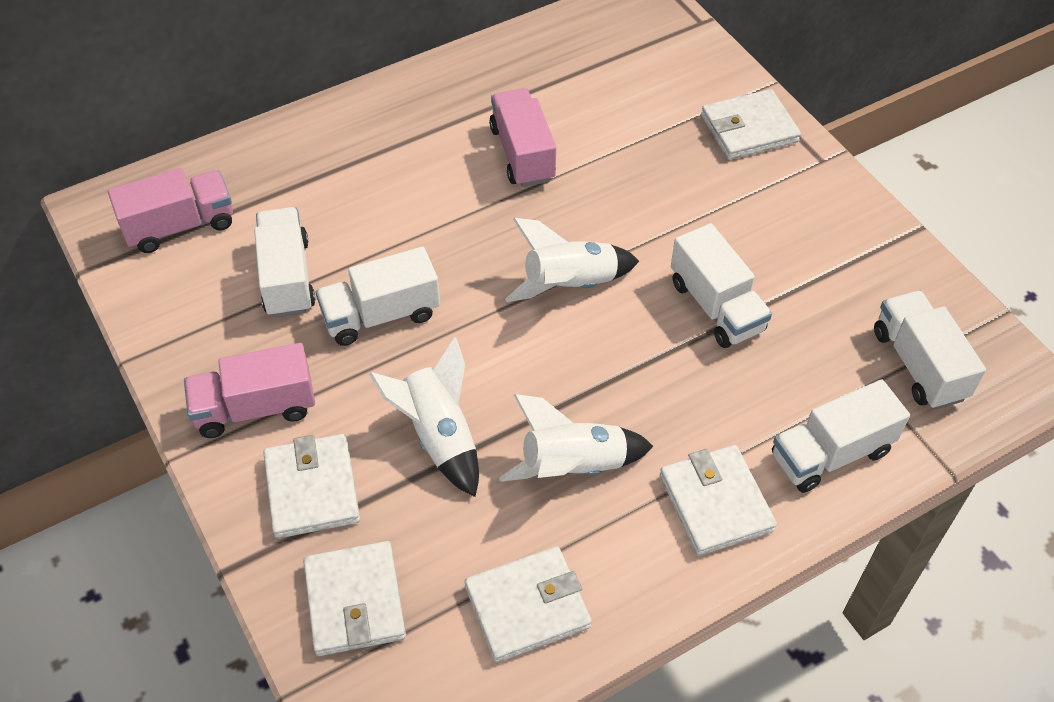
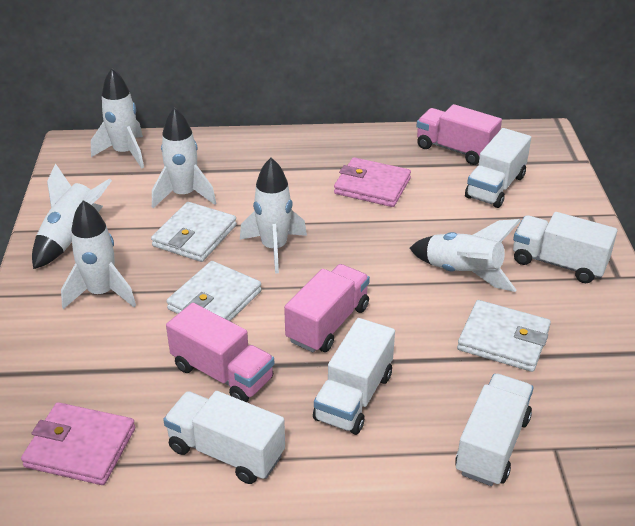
pink wallet: none = 0 -> [21,402,135,485] [334,157,411,207] = 2
white rocket: [369,337,479,497] [499,394,653,482] [505,218,639,302] = 3 -> [32,164,112,269] [61,200,136,309] [91,68,144,168] [152,107,216,208] [240,158,307,274] [410,219,520,292] = 6
white wallet: [263,434,360,538] [303,541,406,656] [465,546,592,663] [660,445,777,556] [701,89,801,160] = 5 -> [151,202,237,262] [167,261,262,321] [457,300,551,372] = 3

